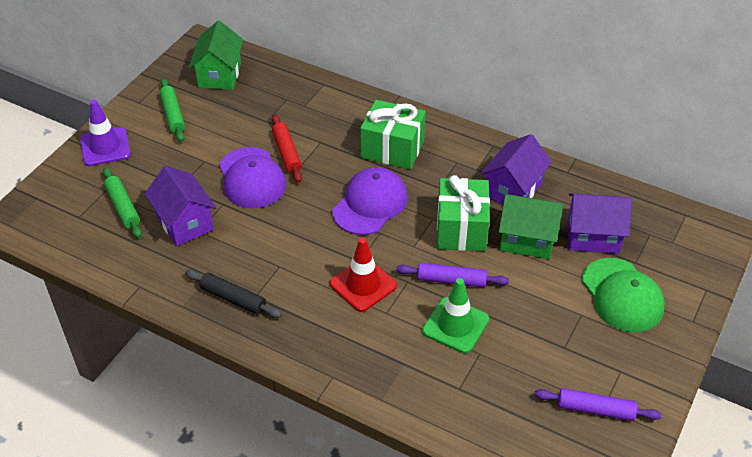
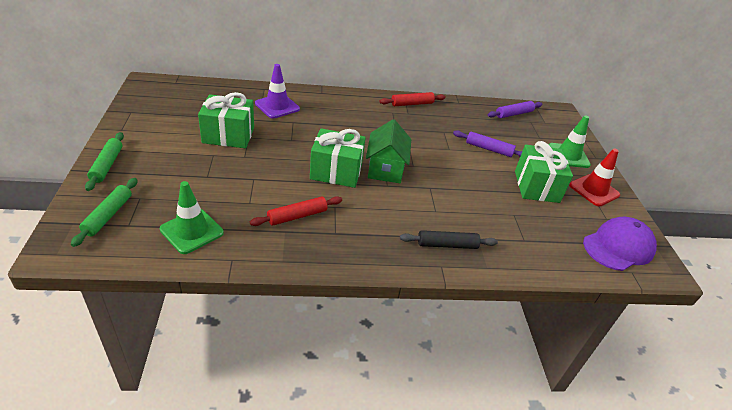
green cap: [582,258,665,332] = 1 -> none = 0
green gift: [360,100,426,170] [437,175,490,251] = 2 -> [198,92,254,148] [310,128,366,188] [515,141,573,203] = 3
green house: [189,21,244,90] [499,194,563,259] = 2 -> [366,119,411,183] = 1
green traffic cone: [422,278,489,353] = 1 -> [160,181,224,254] [549,115,591,168] = 2
purple cap: [219,147,286,208] [332,167,408,235] = 2 -> [583,217,657,271] = 1
purple house: [145,166,216,246] [481,134,552,205] [568,193,632,254] = 3 -> none = 0
red rolling pin: [272,114,302,183] = 1 -> [250,196,342,226] [380,92,446,106] = 2

